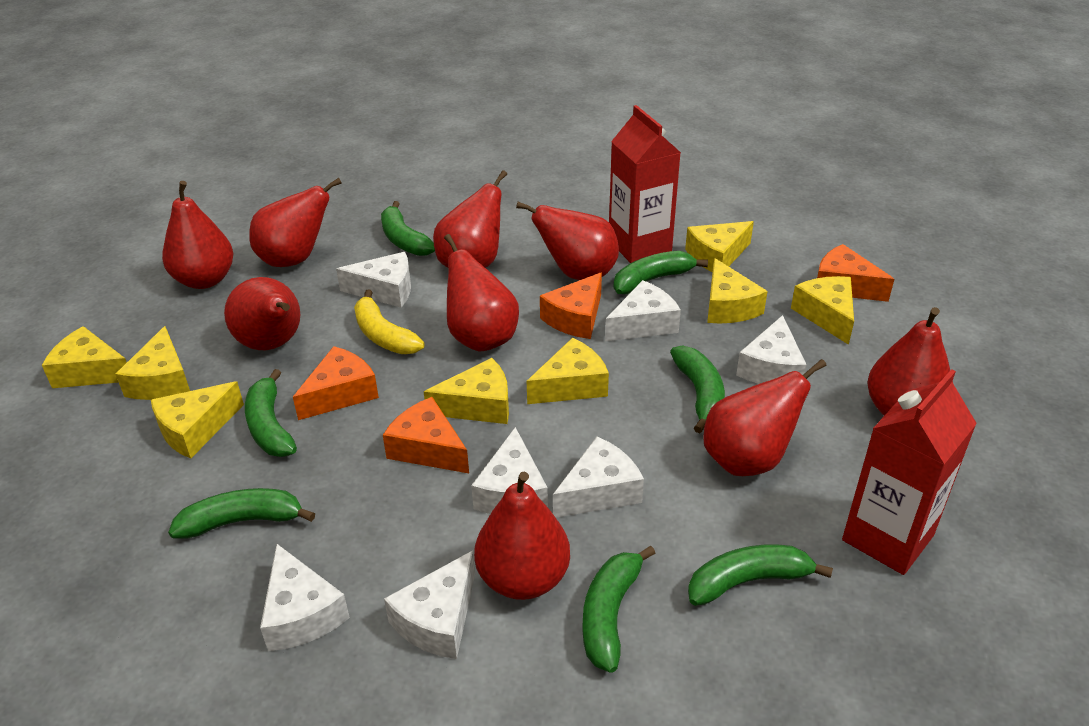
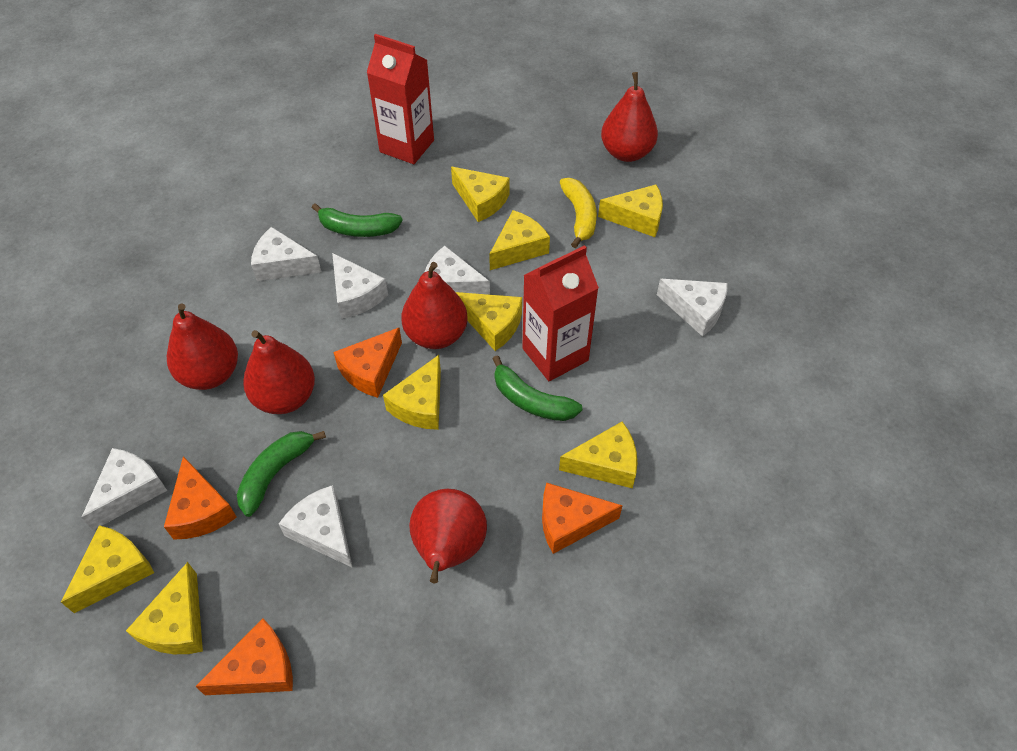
green banana: [168,488,315,539] [245,369,297,457] [381,201,435,256] [582,545,655,673] [614,251,708,294] [670,345,725,433] [688,545,833,606] = 7 -> [237,431,326,517] [312,203,402,237] [492,355,582,421] = 3
red pear: [162,181,234,289] [224,277,301,350] [249,178,342,267] [433,170,507,268] [444,234,519,352] [474,472,570,600] [516,202,619,280] [703,359,826,476] [867,307,953,416] = 9 -> [167,303,238,390] [243,330,315,414] [401,262,468,349] [409,489,487,584] [601,72,658,162] = 5
white cheese: [260,544,350,651] [336,252,411,308] [384,550,475,659] [471,427,548,514] [553,437,644,518] [605,280,681,341] [736,315,807,384] = 7 -> [81,448,167,530] [251,227,322,281] [279,485,353,568] [332,253,388,319] [424,246,490,295] [657,279,728,337] = 6

